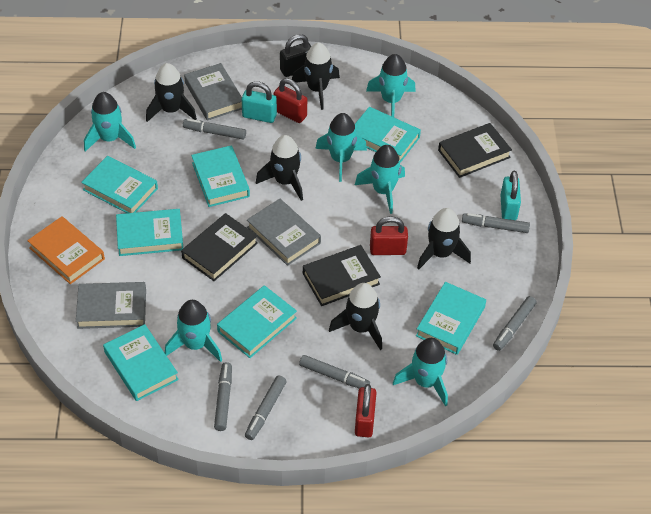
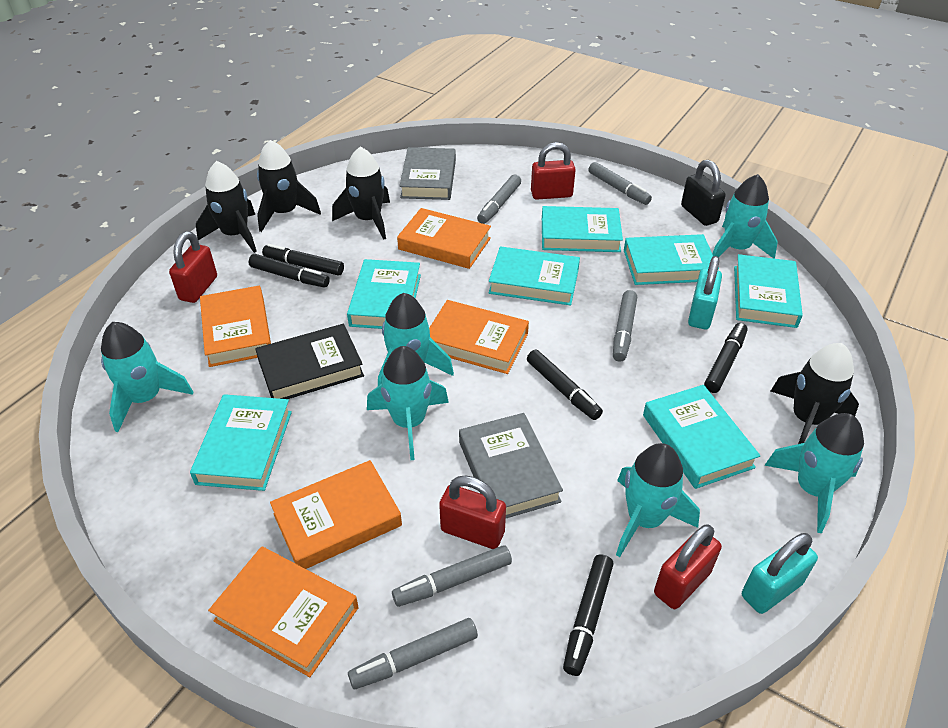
black book: [181,213,258,281] [303,245,381,306] [438,123,512,178] = 3 -> [255,324,364,399] = 1
black marker: none = 0 -> [249,254,330,287] [262,244,344,276] [527,350,603,420] [563,554,614,676] [704,323,748,393] = 5
black rocket: [146,63,197,122] [256,135,303,201] [292,42,340,110] [329,283,382,350] [417,208,471,270] = 5 -> [196,161,257,253] [257,140,321,232] [332,146,390,240] [771,343,859,444] = 4
grey book: [76,282,146,329] [184,63,242,121] [247,199,321,266] = 3 -> [399,147,456,200] [459,413,563,518] = 2
grey marker: [183,119,246,139] [214,362,232,431] [245,375,287,440] [299,355,370,389] [462,213,530,233] [493,296,537,351] = 6 -> [348,618,478,689] [392,545,512,607] [477,175,521,224] [588,162,652,205] [613,290,637,362] = 5
orange book: [27,216,105,284] = 1 -> [200,286,271,367] [208,546,359,677] [270,460,402,569] [397,208,491,269] [429,300,529,374] = 5
red padlock: [273,78,307,123] [355,384,377,438] [370,216,408,255] = 3 -> [169,231,217,303] [439,476,506,549] [531,142,576,200] [654,524,722,609] = 4

